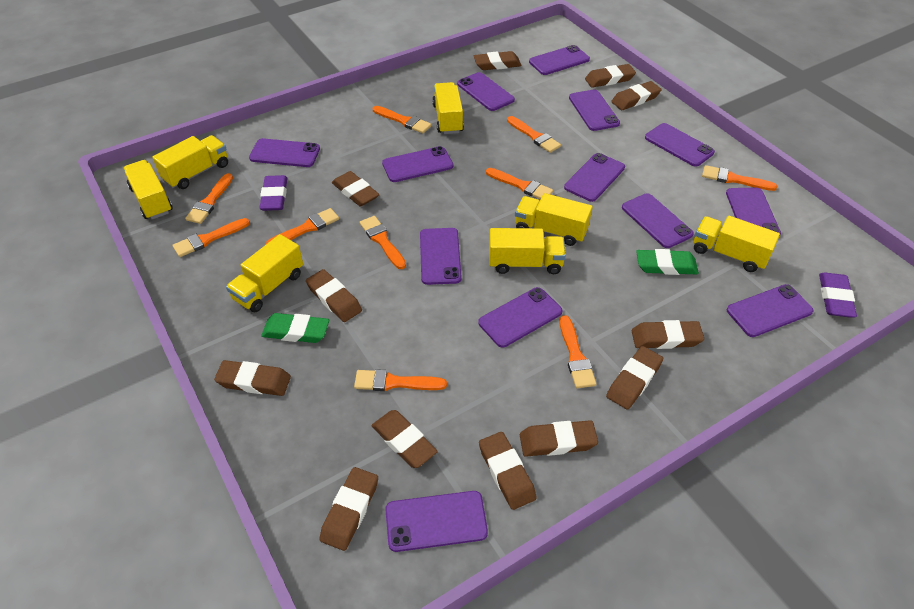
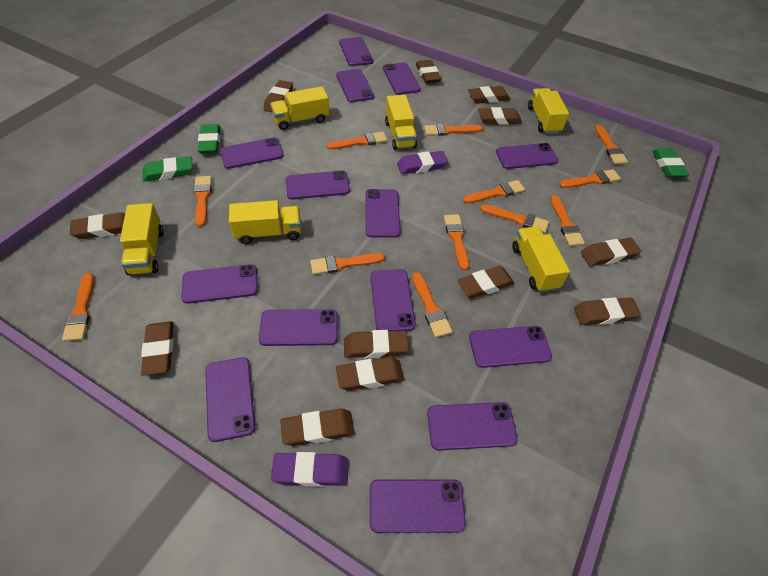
green eraser: [261,313,329,343] [636,249,699,275] = 2 -> [142,156,193,181] [198,124,220,153] [652,148,689,177] = 3
orange brush: [172,218,250,257] [185,173,233,224] [266,208,339,244] [354,369,447,391] [359,216,406,269] [373,106,432,133] [486,168,553,199] [507,116,561,153] [560,315,596,388] [702,165,777,191] = 10 -> [62,273,94,341] [193,176,212,227] [310,253,385,275] [327,131,387,149] [412,273,452,338] [424,124,483,136] [444,214,469,270] [463,180,525,203] [480,204,549,233] [550,195,585,246] [560,169,621,188] [595,125,628,164] = 12
purple phone: [249,138,320,167] [382,146,453,182] [385,491,488,552] [420,228,462,285] [457,72,515,111] [478,287,562,348] [529,45,590,75] [564,153,625,202] [569,90,620,131] [622,193,694,248] [645,123,715,167] [726,188,781,234] [727,284,814,337] = 13 -> [181,264,258,304] [205,357,255,442] [220,138,284,169] [259,309,338,346] [286,171,350,199] [336,69,374,102] [339,37,374,66] [366,189,401,238] [370,269,416,331] [370,480,466,533] [383,62,421,95] [427,402,518,450] [469,326,552,368] [496,143,558,169] = 14
yellow truck: [123,160,173,220] [152,135,228,189] [226,234,303,312] [432,82,464,134] [489,228,566,274] [515,193,593,246] [694,216,780,272] = 7 -> [120,203,164,275] [229,200,301,244] [270,86,329,130] [385,95,417,150] [512,226,570,292] [528,88,569,134] = 6

